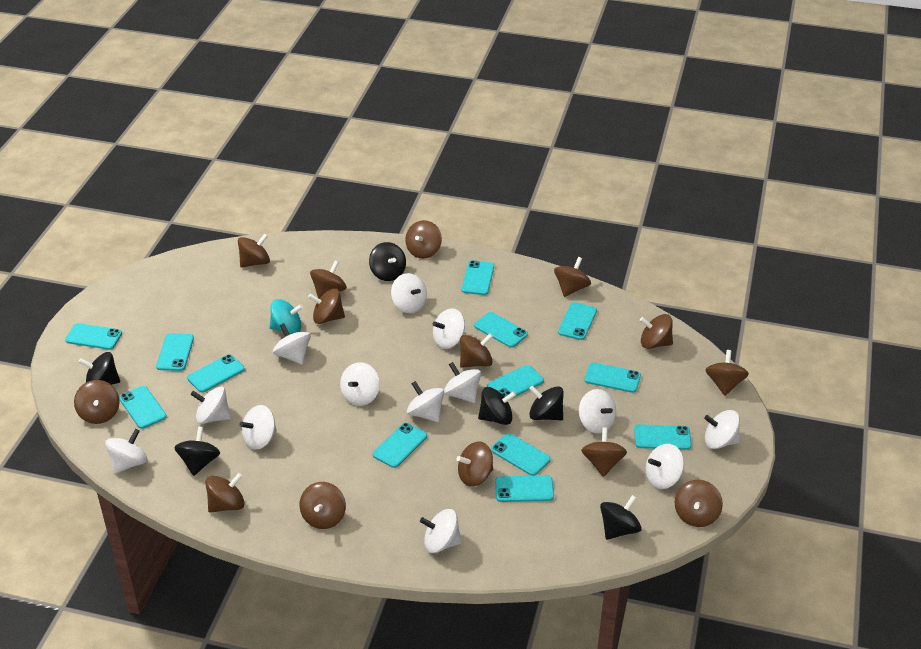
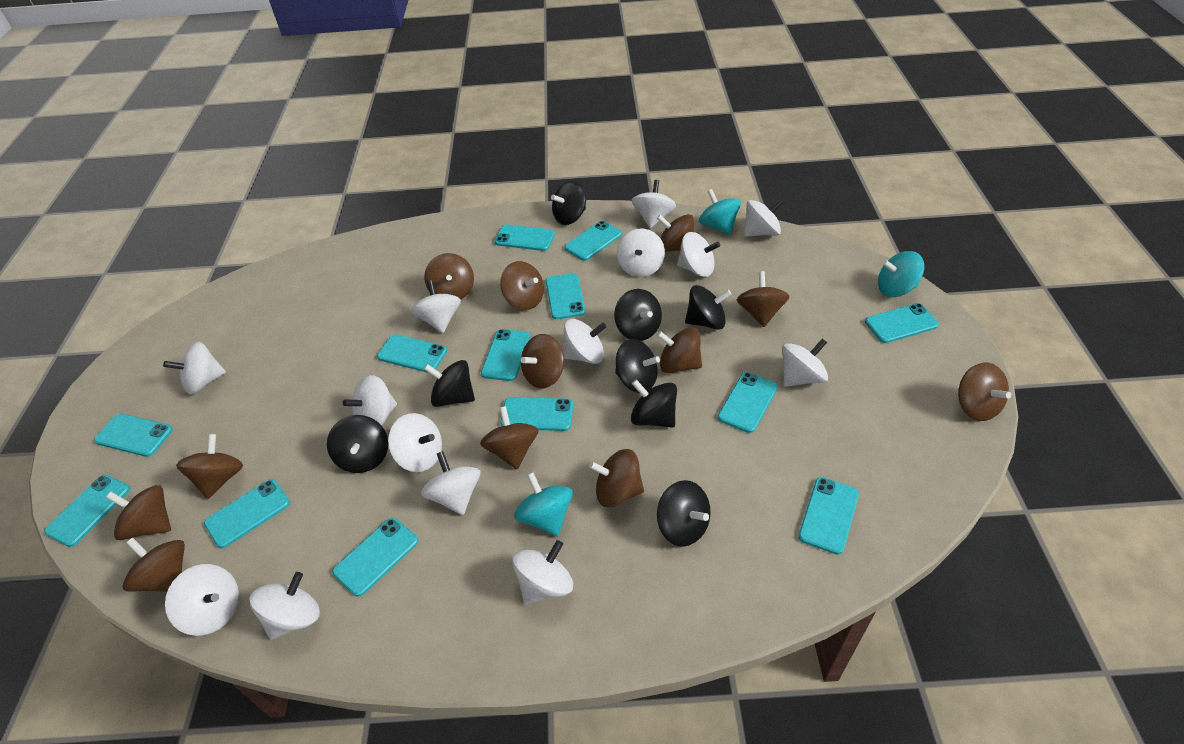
black spinning top: [79,352,120,385] [174,427,220,476] [369,242,406,281] [478,387,516,425] [529,386,564,420] [600,495,642,540] = 6 -> [327,415,388,473] [424,360,475,407] [551,181,586,225] [614,289,662,341] [615,339,660,393] [631,379,677,428] [657,480,711,547] [685,285,731,330] = 8
brown spinning top: [74,380,120,424] [206,473,245,513] [238,234,270,268] [300,482,346,529] [308,288,345,324] [310,260,347,298] [405,220,442,259] [457,441,493,487] [460,333,493,368] [554,257,591,297] [581,427,627,477] [640,314,673,349] [675,480,723,527] [705,350,749,396] = 14 -> [106,485,171,540] [123,538,185,592] [176,434,243,499] [424,253,474,299] [480,406,538,469] [500,261,544,310] [521,334,564,388] [589,449,644,507] [657,214,694,252] [657,327,702,373] [737,271,790,327] [958,363,1011,421] = 12
turquoise spinning top: [270,299,303,334] = 1 -> [514,472,573,536] [699,189,741,235] [878,251,924,297] = 3
white spinning top: [105,429,147,474] [190,386,231,424] [239,405,277,450] [273,323,311,364] [340,362,380,406] [391,273,427,313] [407,381,444,422] [420,509,462,553] [433,308,465,349] [444,362,481,403] [579,389,616,433] [646,444,684,489] [704,410,740,449] = 13 -> [163,342,226,394] [165,564,239,636] [250,572,320,640] [343,375,397,426] [388,413,442,472] [411,280,461,333] [421,451,480,515] [512,540,573,604] [563,319,606,364] [617,229,665,277] [632,180,676,228] [677,232,720,277] [744,198,784,236] [782,339,828,387] = 14

